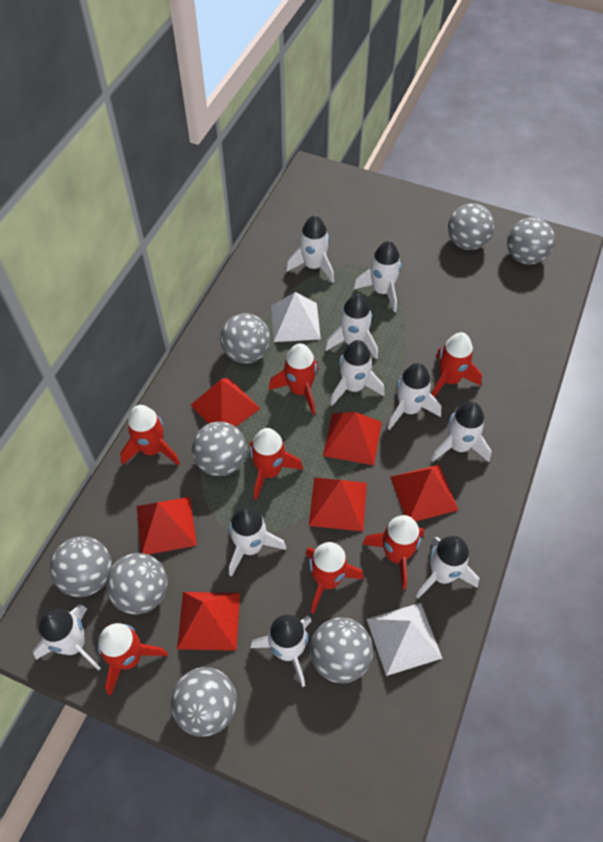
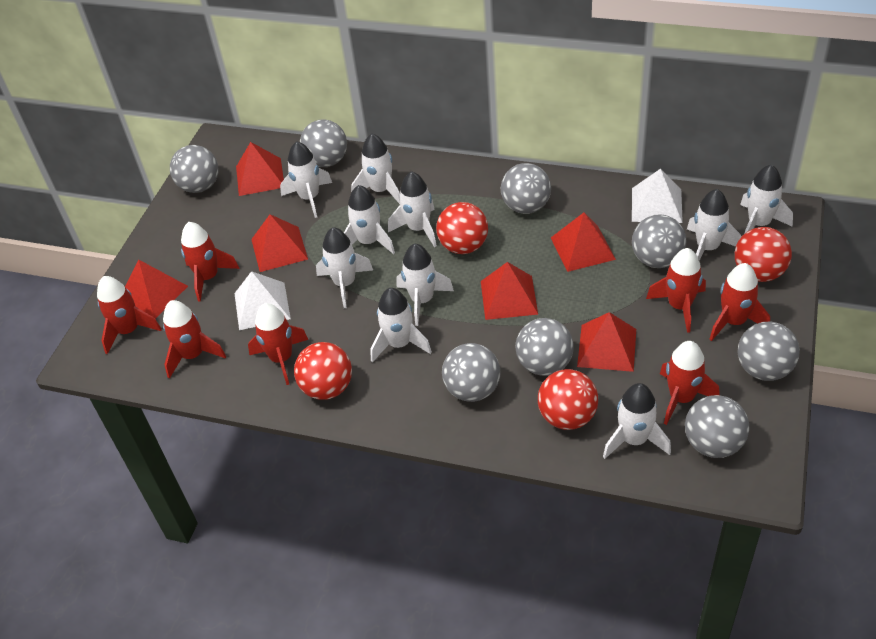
red ball: none = 0 -> [294,342,352,400] [436,202,488,254] [538,369,598,430] [735,227,792,282] = 4

